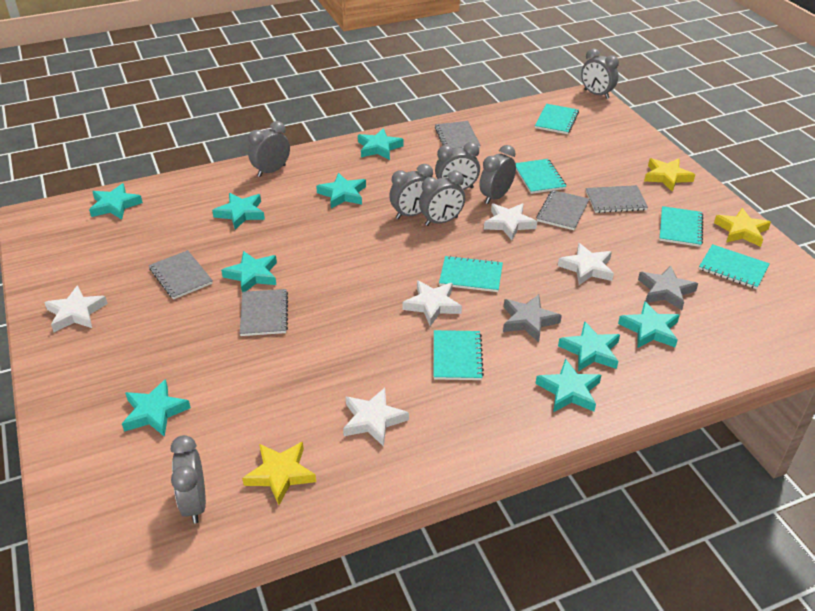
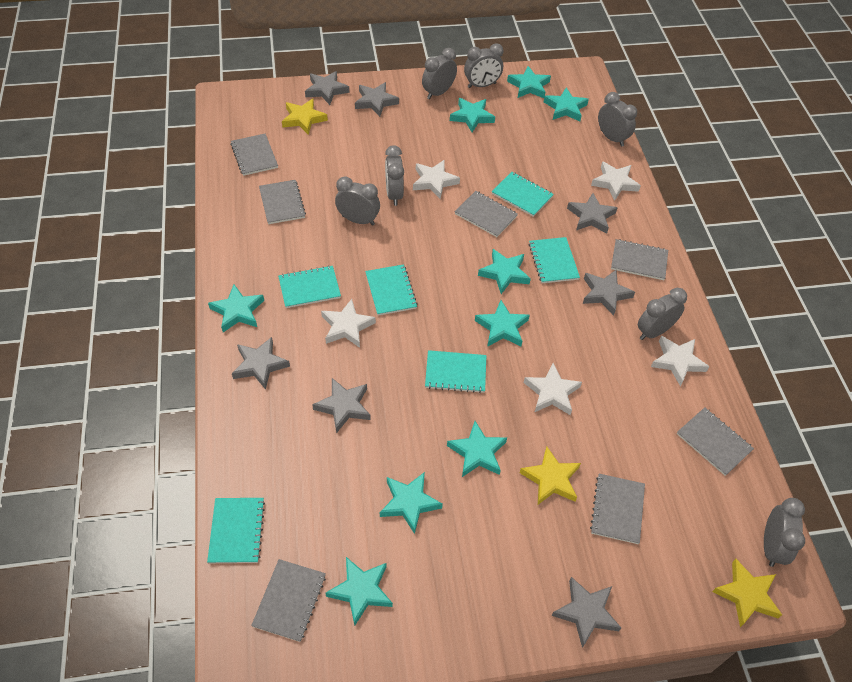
grey notebook: [149,250,213,299] [240,289,288,336] [435,121,480,148] [536,190,589,230] [586,185,648,213] = 5 -> [230,134,278,176] [251,559,326,642] [259,180,306,224] [455,191,518,237] [590,474,645,544] [611,239,668,280] [677,408,754,476] = 7
grey star: [503,295,562,342] [638,266,698,310] = 2 -> [232,337,290,390] [305,71,349,105] [312,378,371,433] [355,82,399,117] [552,577,621,648] [567,193,618,234] [583,270,635,316] = 7

